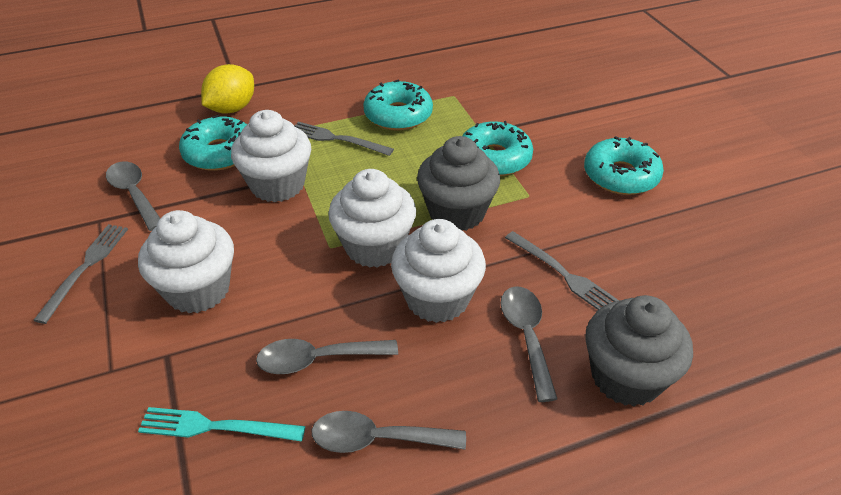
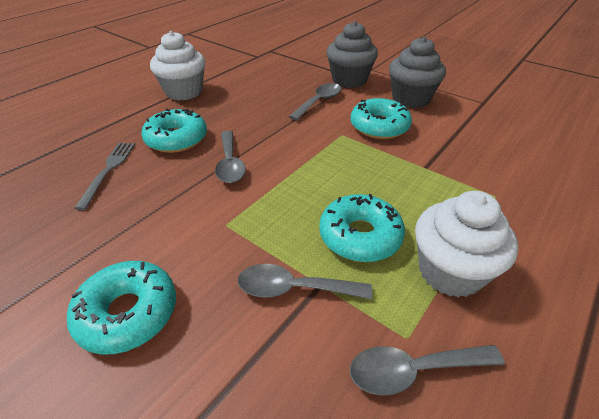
grey fork: [33,224,128,324] [294,122,394,156] [505,231,619,310] = 3 -> [74,143,135,210] = 1
turquoise fork: [138,407,305,442] = 1 -> none = 0
white cupcake: [138,210,234,313] [231,110,311,202] [328,169,416,268] [391,219,486,323] = 4 -> [150,31,205,101] [415,191,518,298] = 2
yellow lemon: [201,64,254,114] = 1 -> none = 0

